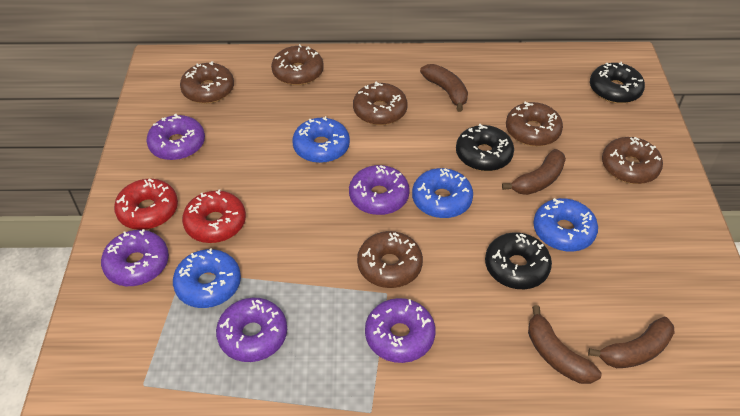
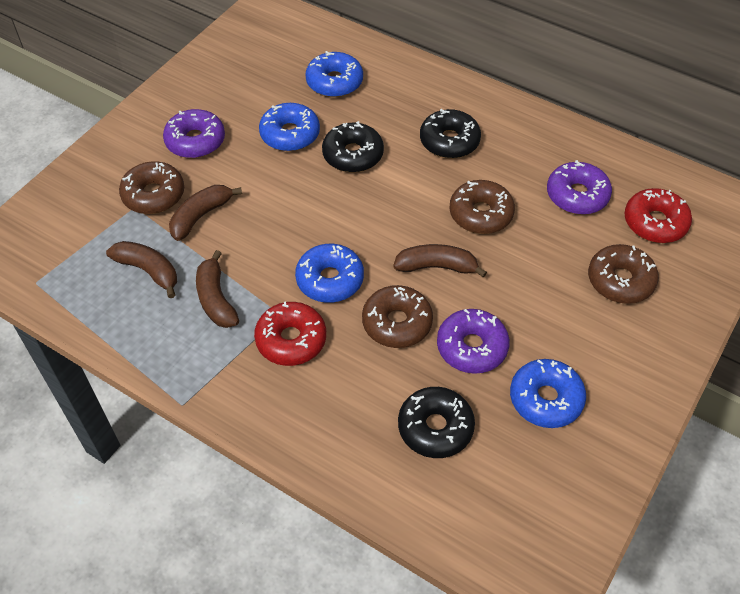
brown donut: [180,61,234,104] [271,44,324,85] [353,81,408,125] [357,231,423,288] [506,101,563,146] [602,137,663,184] = 6 -> [119,161,184,214] [362,285,433,348] [449,180,515,234] [588,244,659,304] = 4
purple donut: [101,229,169,286] [146,114,205,160] [216,298,287,362] [349,165,410,215] [365,298,435,363] = 5 -> [163,109,225,158] [437,309,510,374] [547,160,612,215] = 3

